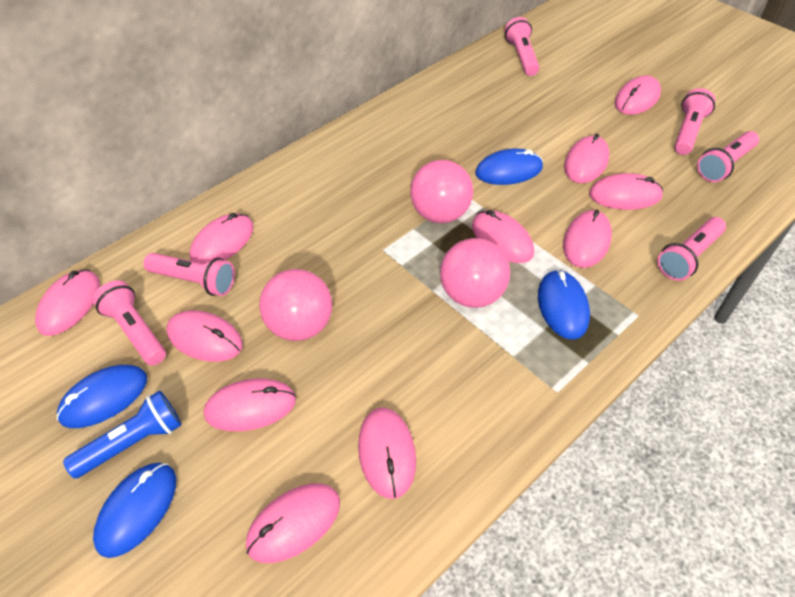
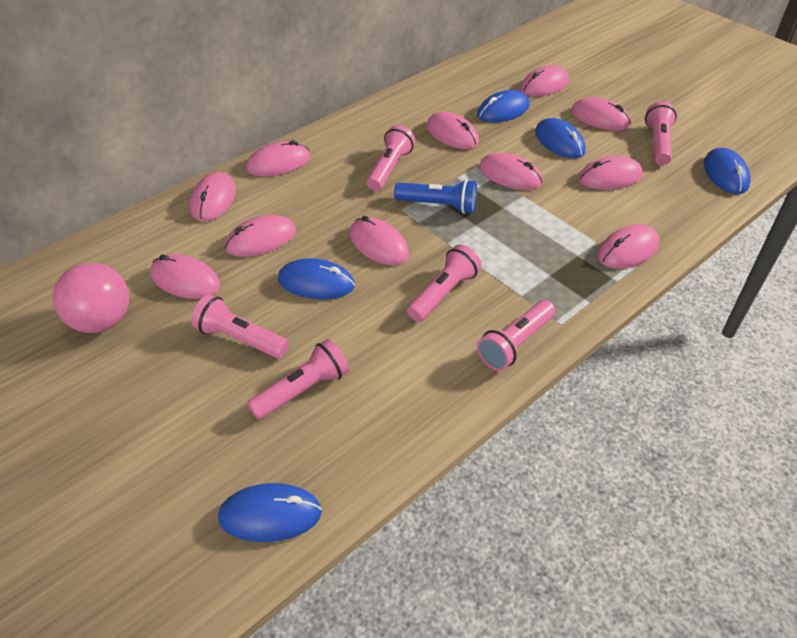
blue mouse: [57,365,147,428] [93,463,176,558] [475,149,543,185] [538,270,590,340] = 4 -> [218,483,322,542] [278,258,355,299] [477,90,530,123] [535,118,586,158] [704,148,751,194] = 5
pink ball: [259,269,332,341] [410,160,473,223] [440,238,510,308] = 3 -> [53,262,129,333] = 1

